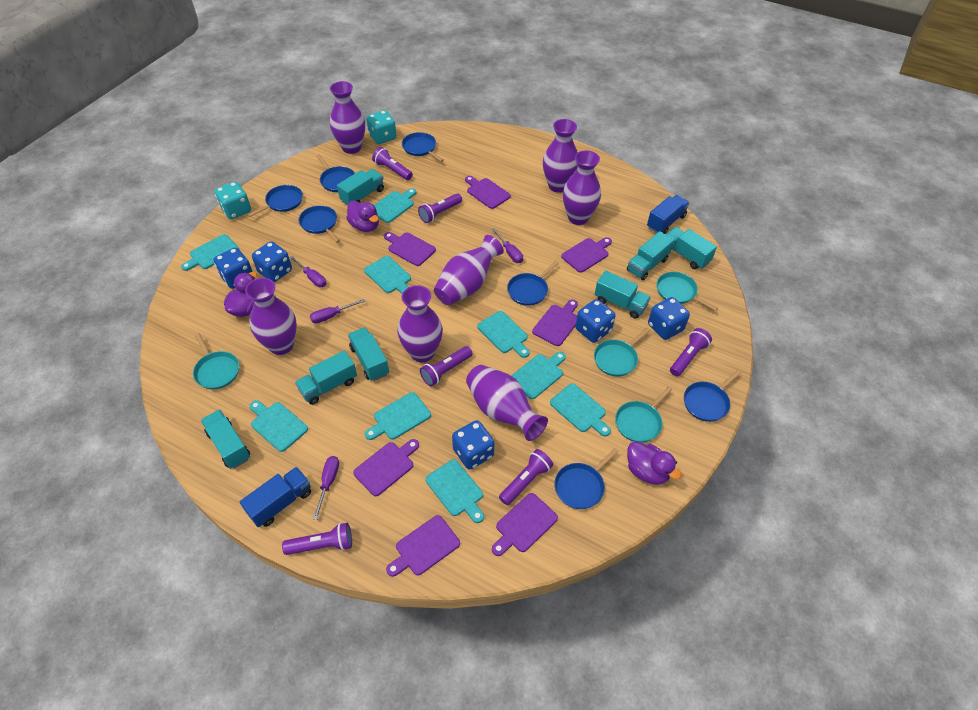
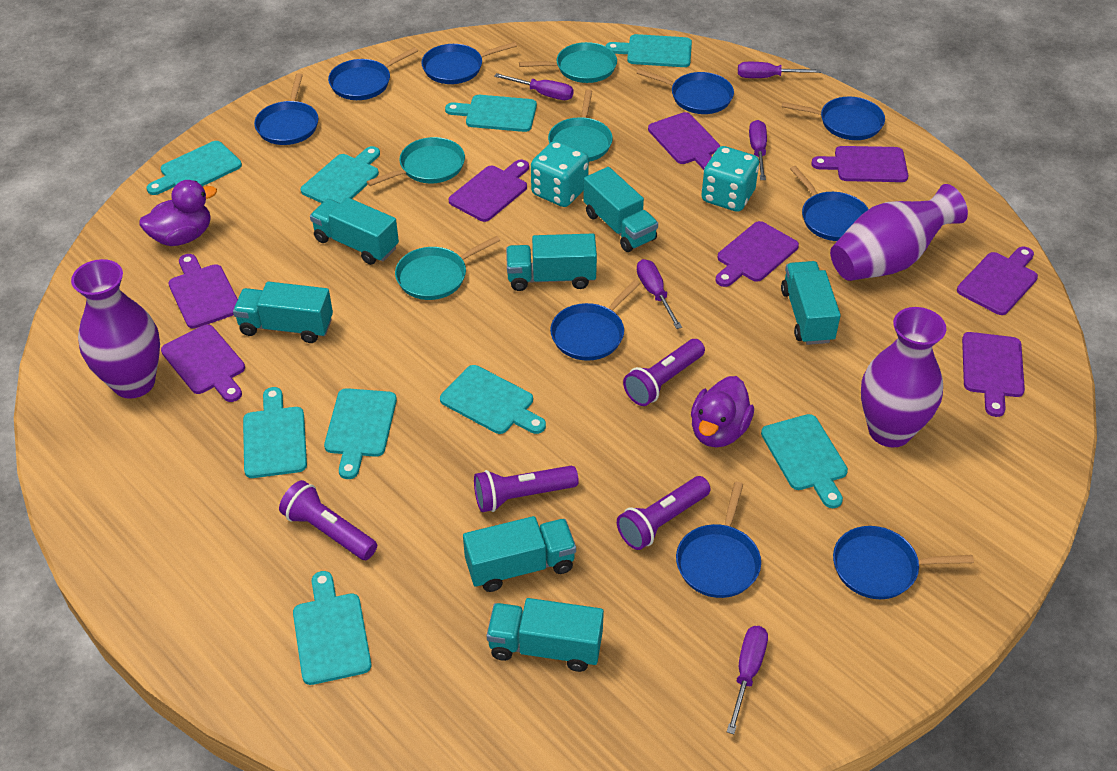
blue dice: [213,247,253,289] [252,241,292,282] [452,420,495,470] [575,299,616,343] [648,297,690,340] = 5 -> none = 0
blue pan: [247,185,303,217] [299,205,340,243] [316,154,355,192] [402,132,444,162] [507,261,558,306] [554,448,619,509] [684,370,741,422] = 7 -> [254,73,318,145] [328,47,418,100] [421,42,517,84] [550,279,641,361] [637,69,734,114] [676,482,761,598] [782,97,885,140] [790,166,869,241] [833,526,974,599] = 9
blue truck: [240,467,311,527] [647,195,689,234] = 2 -> none = 0
purple cutting board: [353,439,419,496] [384,232,436,266] [386,515,460,577] [465,176,511,209] [492,493,558,556] [532,299,578,346] [561,237,612,273] = 7 -> [161,324,245,402] [168,254,238,329] [449,160,529,222] [648,112,720,170] [716,221,799,287] [811,146,908,182] [957,247,1038,315] [962,332,1025,417] = 8
purple duck: [224,272,257,317] [346,200,379,232] [627,441,681,485] = 3 -> [139,180,217,246] [691,376,754,447] = 2
purple flashlight: [282,523,352,555] [372,147,413,180] [418,193,462,223] [420,346,472,386] [499,449,553,505] [670,328,712,376] = 6 -> [279,480,377,560] [474,466,579,512] [617,476,711,550] [623,339,705,406] = 4
purple screwdriver: [289,256,326,287] [310,299,365,323] [313,456,339,520] [491,228,523,263] = 4 -> [494,73,574,100] [637,259,682,329] [727,626,768,734] [738,62,821,78] [749,120,767,180] = 5
purple vase: [245,278,297,355] [330,81,365,154] [397,285,443,362] [434,235,504,305] [466,365,548,441] [543,119,578,193] [563,150,601,225] = 7 -> [71,259,160,399] [830,184,968,281] [861,307,946,447] = 3

